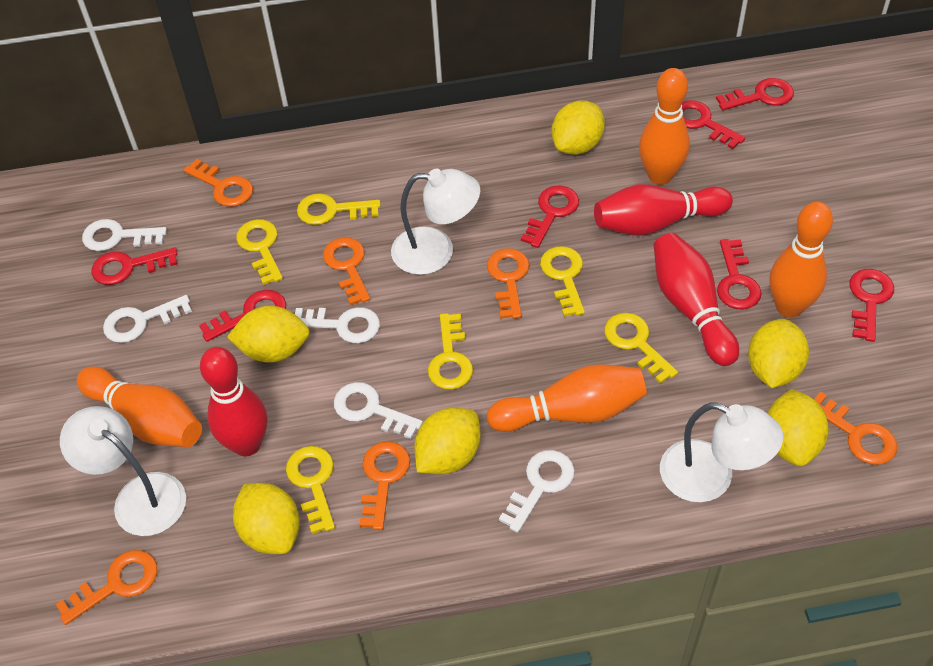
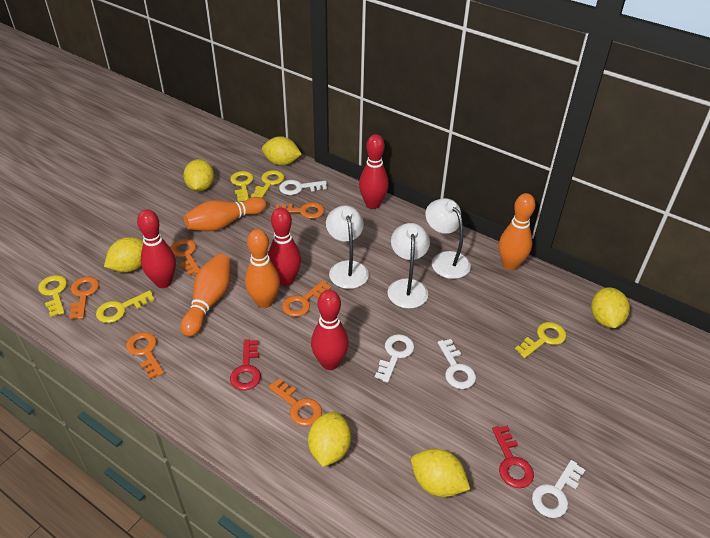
red bowling pin: [200,347,267,457] [594,184,733,236] [654,233,739,366] = 3 -> [137,209,176,288] [268,208,301,286] [311,290,349,370] [359,134,389,209] = 4
red key: [91,248,178,285] [199,290,286,342] [521,185,579,248] [682,100,745,149] [716,78,794,111] [717,239,762,309] [849,269,894,342] = 7 -> [230,339,261,391] [492,425,534,488] = 2
white key: [82,219,167,251] [103,295,192,343] [295,307,380,343] [334,382,423,439] [499,450,575,533] = 5 -> [279,180,327,195] [375,334,414,383] [438,339,476,389] [532,460,585,518] = 4
yellow key: [236,219,283,285] [286,446,335,534] [297,193,380,225] [428,313,473,390] [540,246,585,317] [604,313,678,384] = 6 -> [38,275,67,317] [96,290,155,323] [230,171,254,202] [251,170,285,198] [515,322,566,358] = 5

